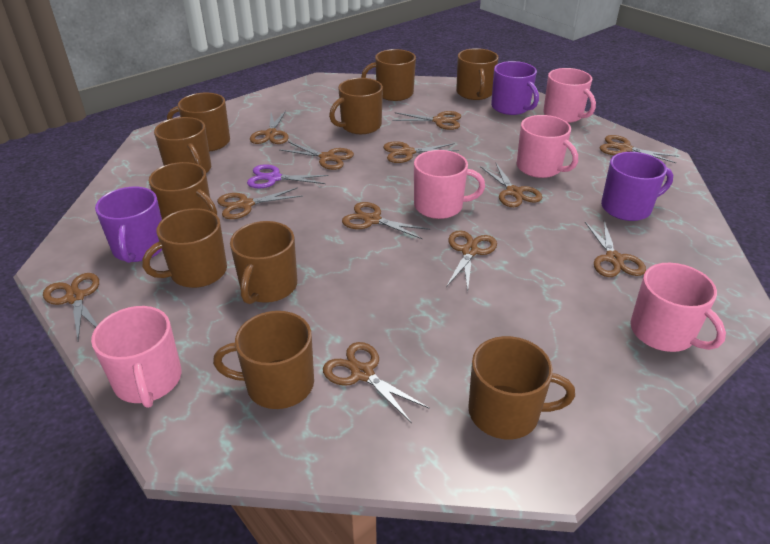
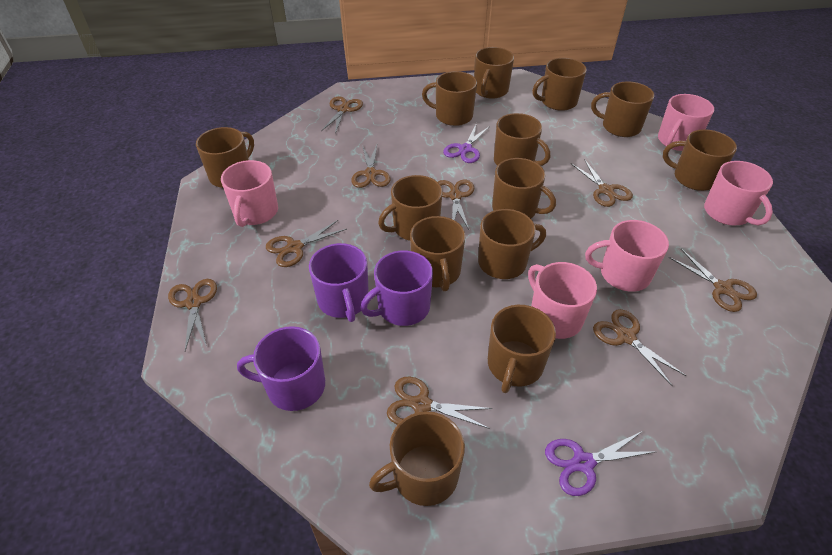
brown mug: [142,208,227,288] [149,162,217,220] [154,117,211,173] [167,93,230,151] [213,311,314,409] [230,221,297,304] [329,78,383,134] [361,49,416,101] [456,48,499,100] [468,336,575,439] = 10 -> [196,127,254,188] [369,411,465,506] [378,175,442,241] [410,216,466,291] [422,71,477,126] [474,47,514,99] [478,209,546,279] [488,305,556,393] [492,158,556,219] [494,113,550,166] [532,58,586,111] [591,82,654,137] [663,129,737,191] = 13
brown scissors: [43,273,99,340] [217,187,303,219] [250,111,289,144] [279,142,354,170] [323,342,429,423] [342,202,430,239] [383,141,459,163] [392,111,461,130] [446,230,497,291] [480,163,542,207] [585,221,646,277] [600,135,679,163] = 12 -> [168,279,217,351] [266,220,347,267] [321,97,363,134] [351,145,390,188] [387,376,493,429] [438,180,474,229] [571,159,633,207] [593,309,686,386] [669,249,757,312] = 9
purple scissors: [247,164,329,188] = 1 -> [443,123,490,163] [545,431,657,496] = 2

